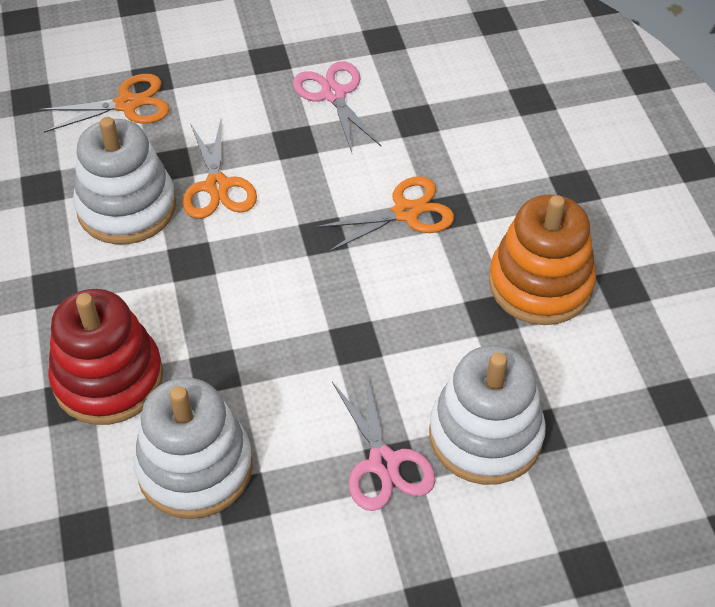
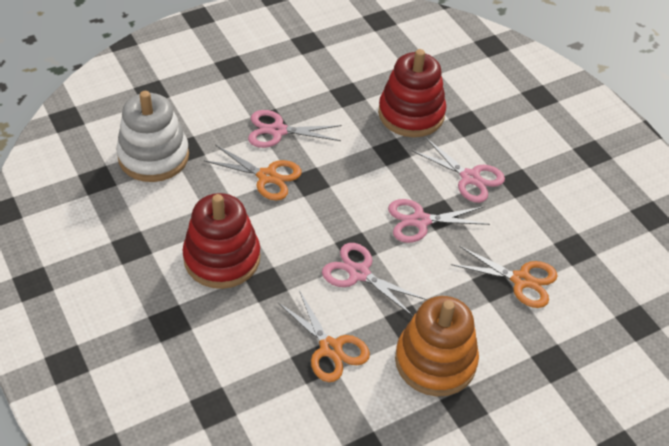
pink scissors: [293,61,381,152] [332,371,436,511] = 2 -> [248,110,342,148] [322,243,426,316] [388,199,490,243] [412,138,505,203] = 4
red stacking toy: [48,289,163,425] = 1 -> [183,193,260,289] [378,49,446,137] = 2
white stacking toy: [73,117,176,244] [134,378,253,519] [429,345,546,485] = 3 -> [116,91,189,182] = 1

